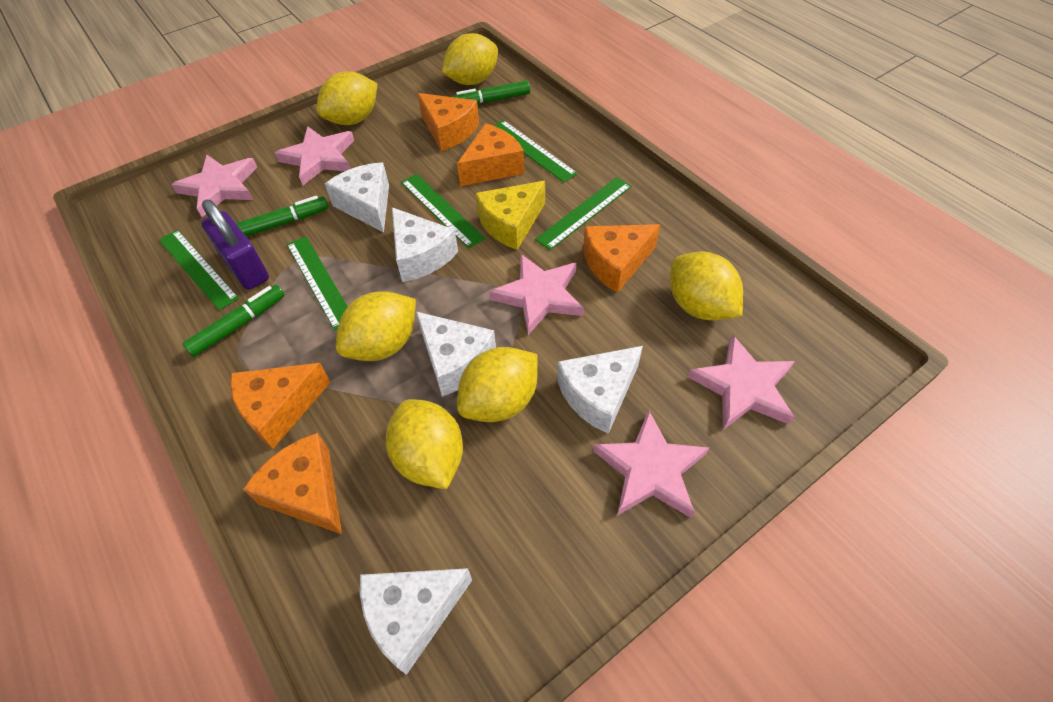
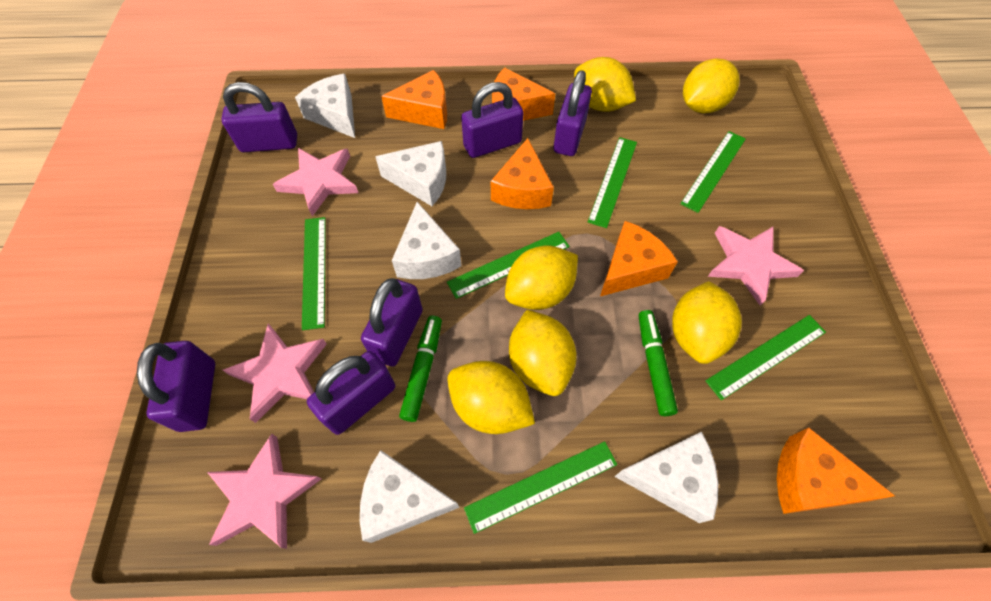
green marker: [182,285,285,357] [236,196,329,237] [452,80,530,105] = 3 -> [399,316,442,422] [639,310,678,416] = 2
green ruler: [159,230,239,310] [287,236,348,330] [401,174,485,248] [493,120,578,183] [535,177,632,250] = 5 -> [302,217,326,330] [447,232,570,299] [464,441,617,534] [588,137,637,228] [680,131,746,213] [705,315,826,400] = 6
pink star: [171,155,257,217] [275,126,354,185] [489,254,584,335] [593,410,709,518] [688,335,795,430] = 5 -> [207,434,321,549] [223,324,327,423] [273,148,358,216] [708,226,804,305] = 4
purple padlock: [201,200,269,290] = 1 -> [137,341,215,432] [221,82,297,152] [307,351,395,435] [361,278,423,366] [461,82,523,158] [553,70,592,156] = 6
yellow cheese: [475,181,545,250] = 1 -> none = 0

